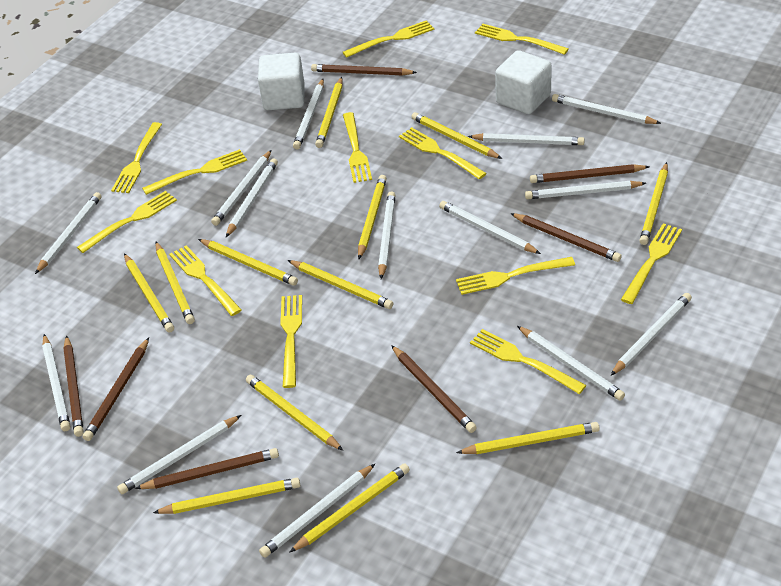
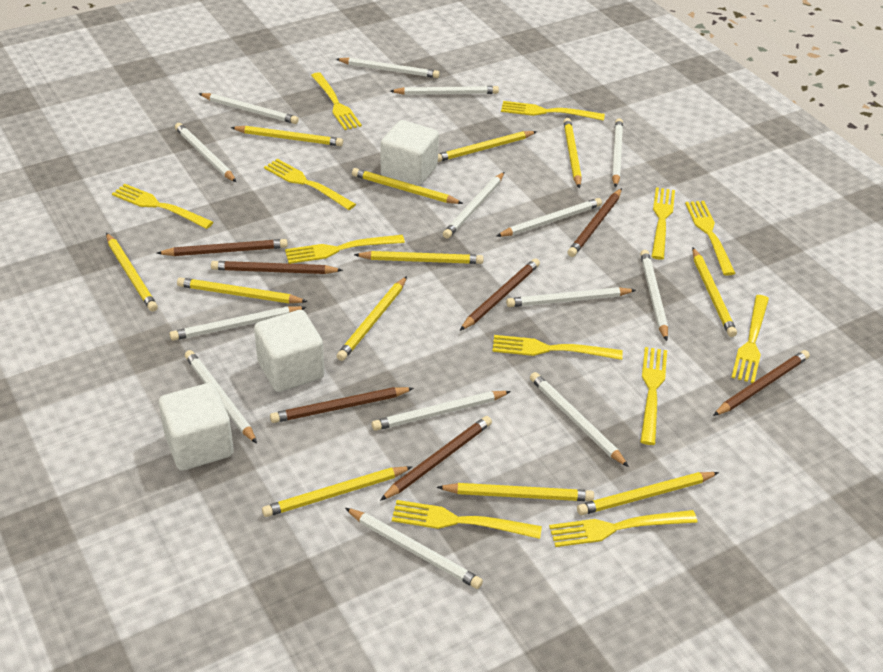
white cube: [258,53,305,110] [495,50,552,114] = 2 -> [159,383,234,471] [254,310,324,392] [381,120,439,186] = 3

